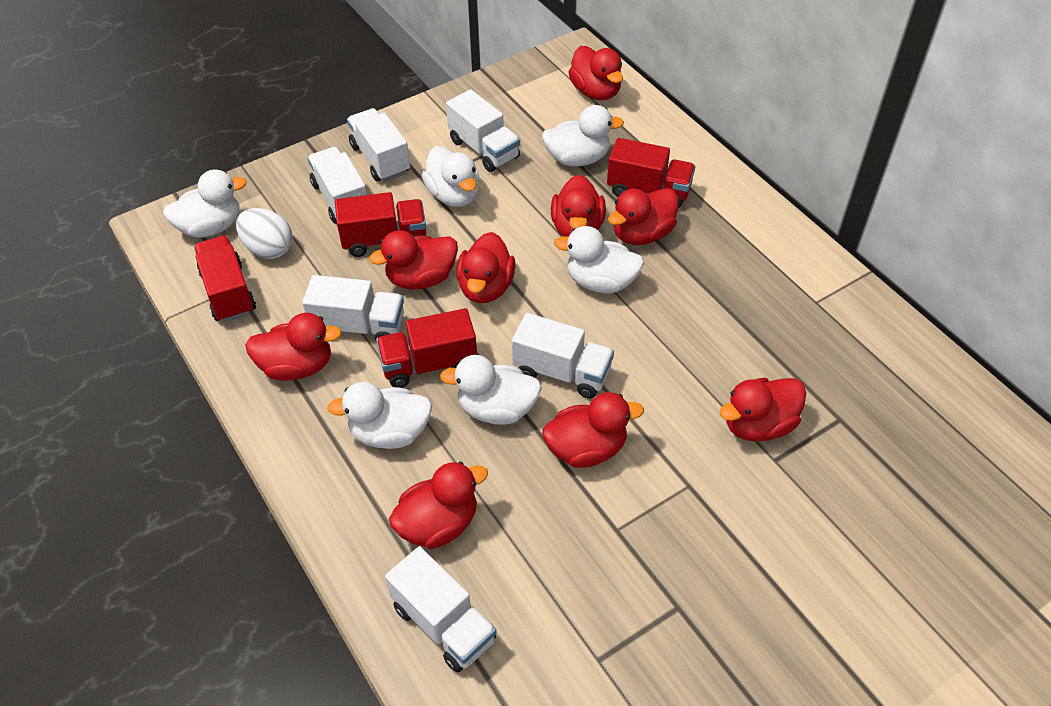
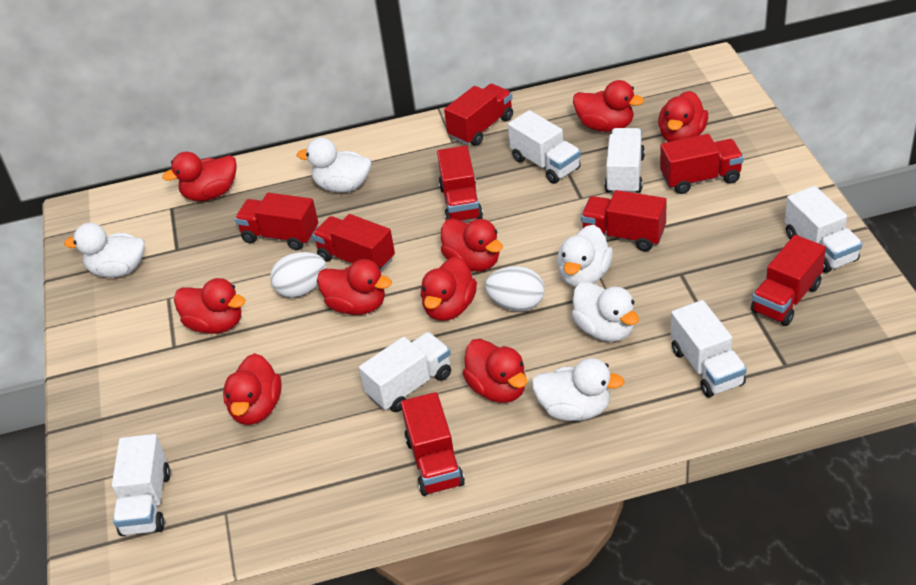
red truck: [194,235,256,322] [335,192,426,257] [376,308,477,388] [607,138,696,208] = 4 -> [235,193,318,250] [312,214,395,272] [401,392,465,496] [437,146,483,221] [444,84,513,146] [581,190,667,251] [660,134,744,194] [751,235,826,326] = 8
white duck: [163,169,247,238] [327,382,432,449] [422,146,479,207] [440,355,542,425] [542,105,624,166] [554,226,644,293] = 6 -> [64,223,145,278] [297,137,371,192] [532,358,624,421] [557,225,613,287] [572,281,639,342] = 5
white egg: [236,208,292,259] = 1 -> [270,252,327,298] [485,266,545,311] = 2

